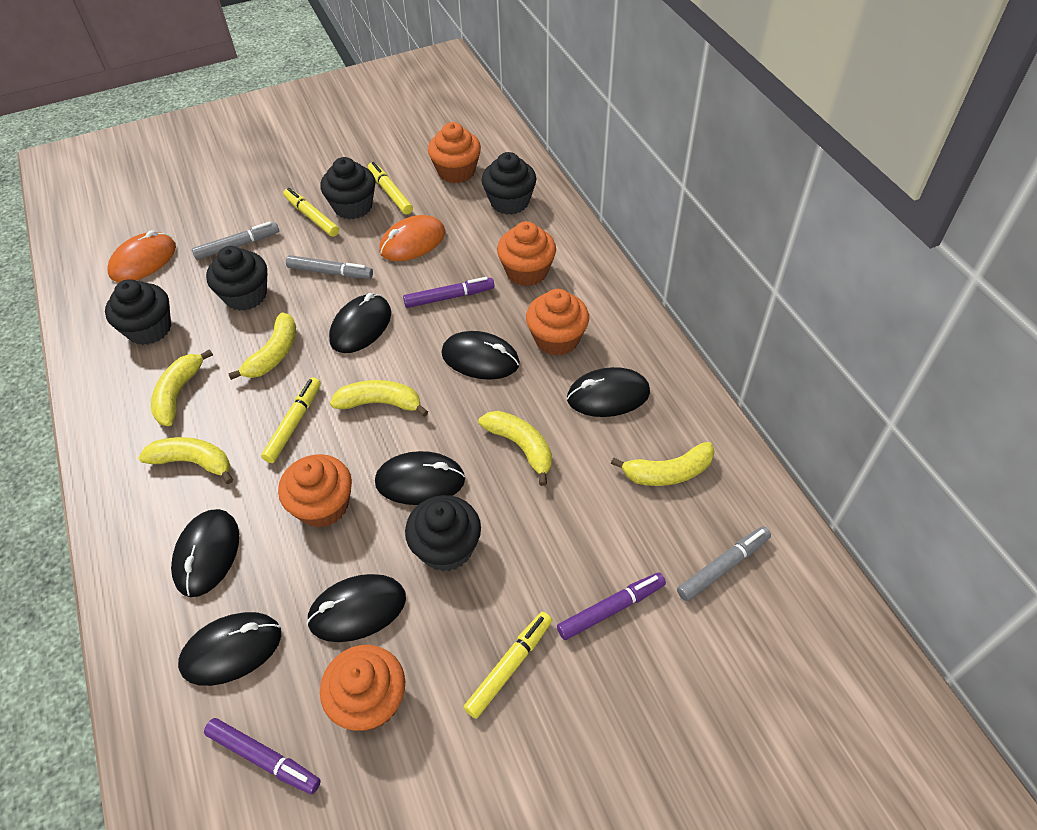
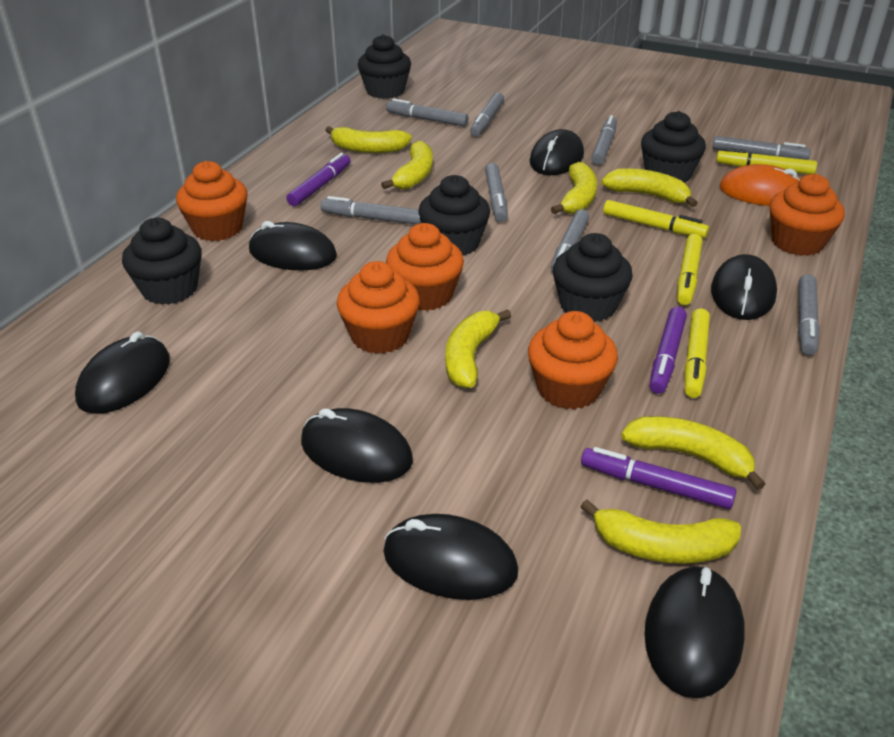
grey marker: [192,222,279,260] [286,255,373,279] [677,526,771,601] = 3 -> [321,196,421,225] [386,98,469,127] [470,92,504,136] [485,163,508,222] [551,209,589,272] [591,115,617,165] [712,136,811,160] [798,274,820,355] = 8
orange mouse: [107,230,176,282] [379,215,445,261] = 2 -> [720,164,800,206] = 1
yellow banana: [138,437,233,484] [151,349,213,426] [228,312,296,380] [330,380,428,417] [479,411,552,486] [611,442,715,486] = 6 -> [325,126,412,153] [381,141,433,189] [445,309,511,388] [551,162,597,214] [581,499,741,563] [601,168,698,207] [621,416,766,490] = 7

